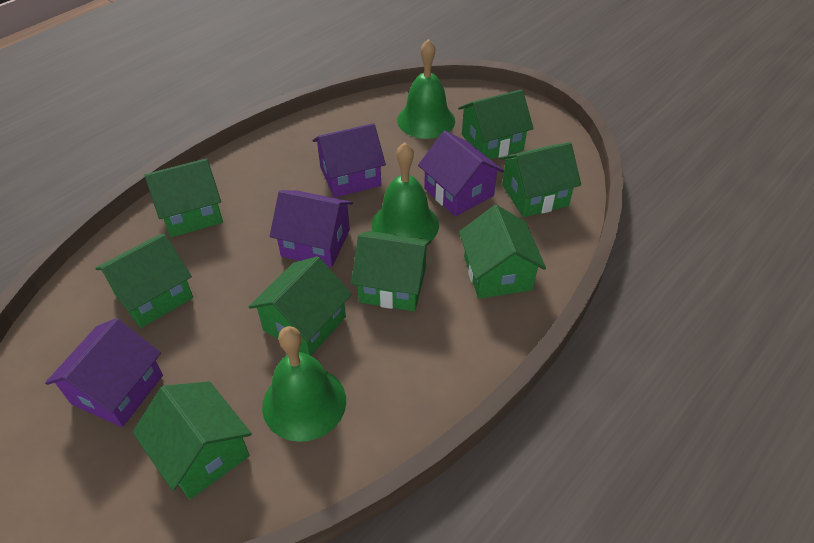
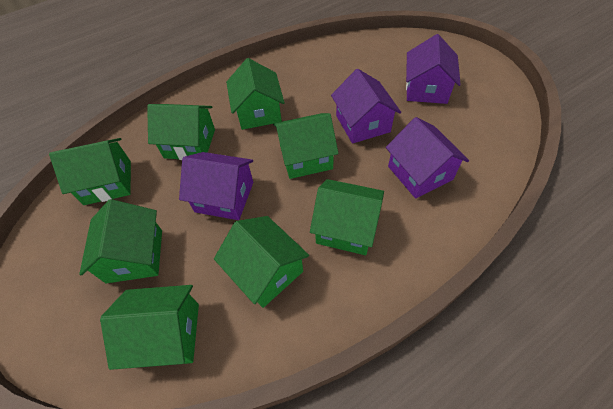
green bell: [262,326,346,442] [372,142,439,241] [397,39,455,139] = 3 -> none = 0

